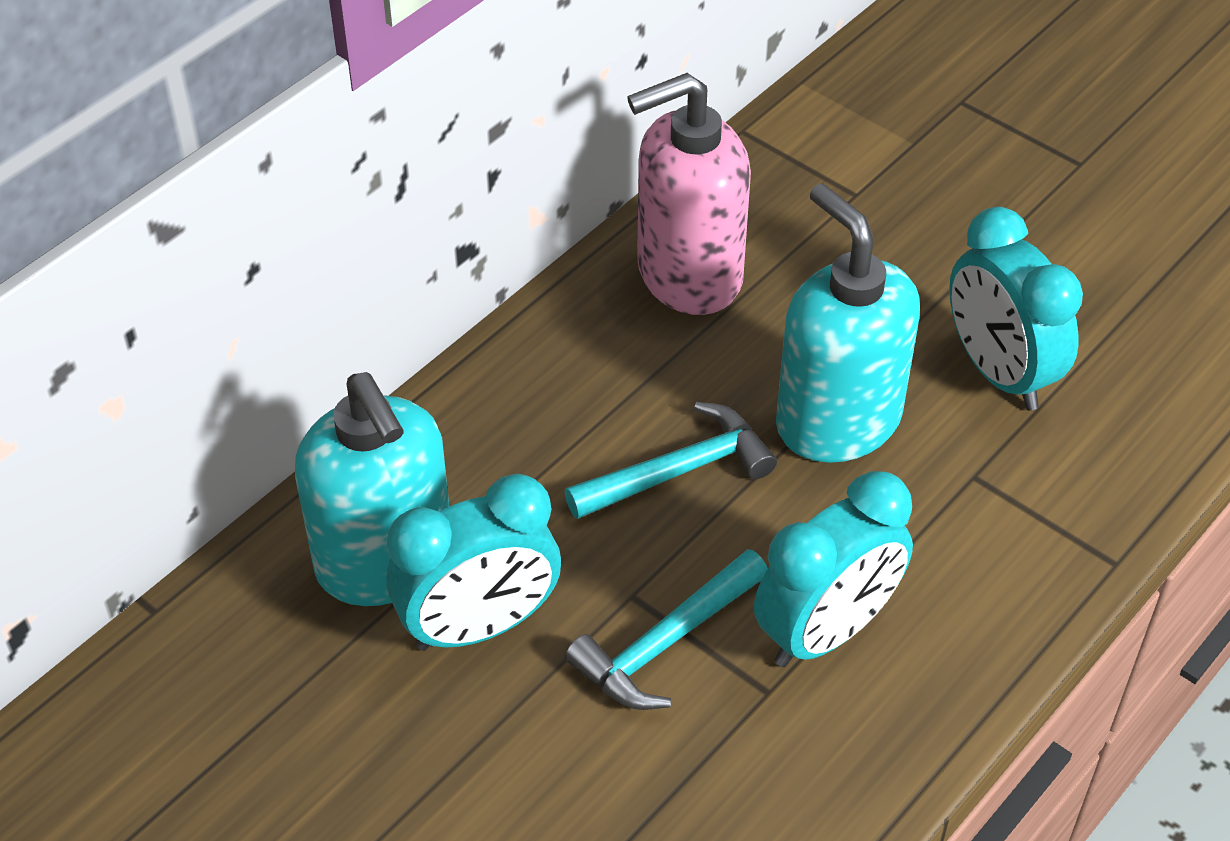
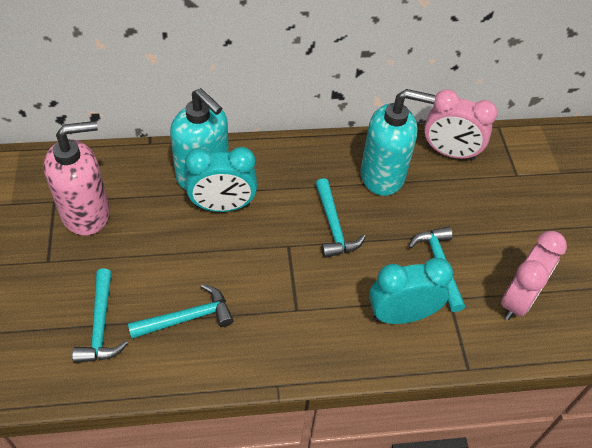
pink clock: none = 0 -> [424,89,498,161] [501,231,567,320] = 2
turquoise clock: [387,474,561,651] [754,471,913,667] [949,207,1083,411] = 3 -> [185,147,257,212] [369,258,453,324] = 2
turquoise hammer: [565,402,777,519] [565,549,767,710] = 2 -> [72,269,128,363] [128,284,234,339] [315,178,366,258] [409,226,465,312] = 4

